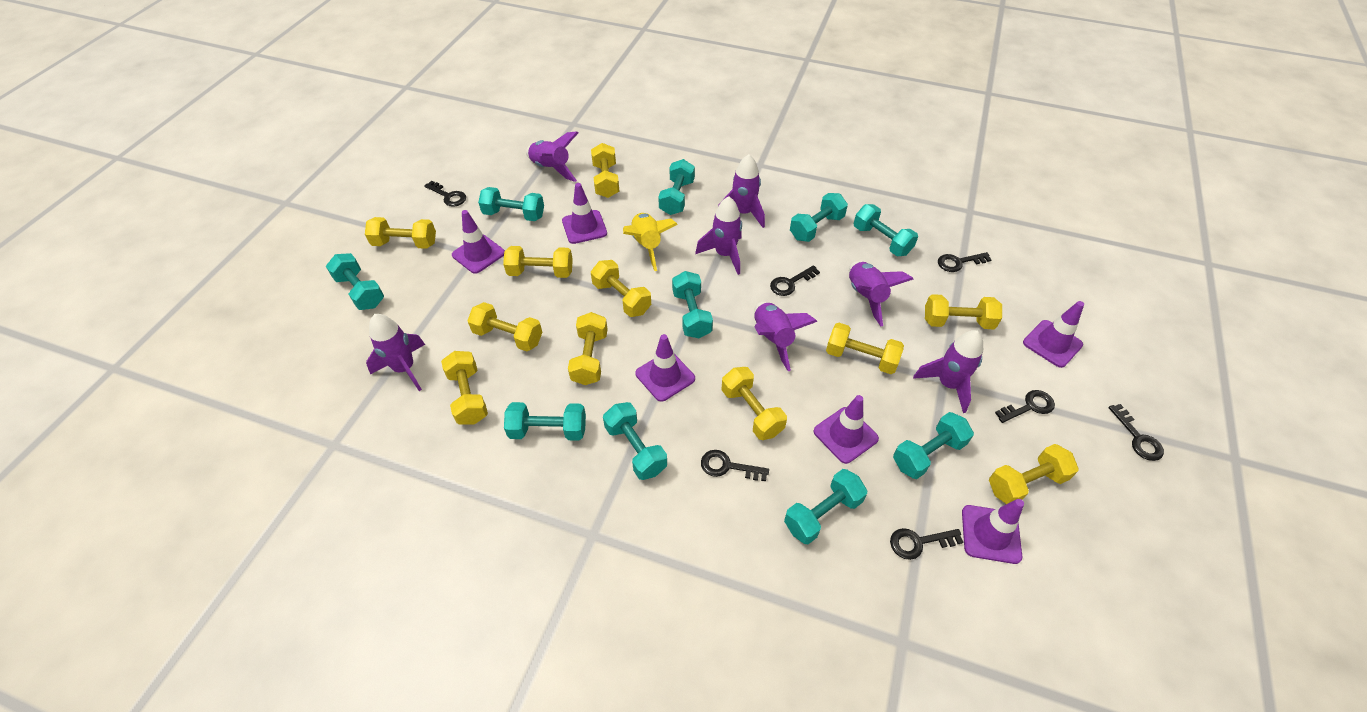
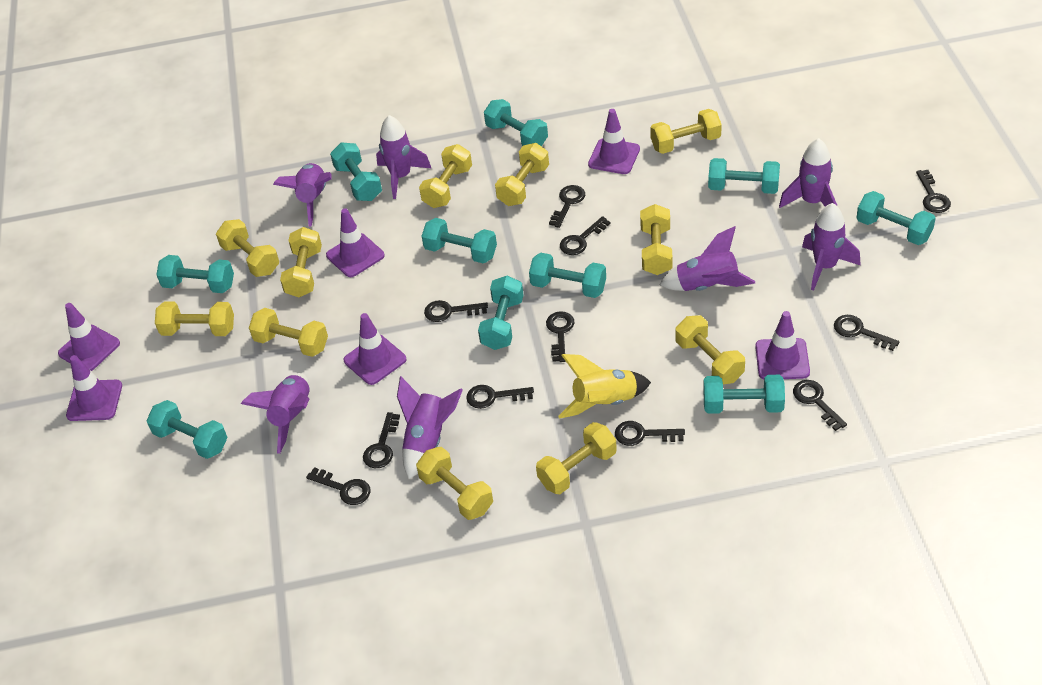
black key: [424,181,466,207] [701,450,769,481] [770,265,820,296] [890,528,963,560] [938,252,992,272] [995,390,1055,423] [1108,404,1164,461] = 7 -> [306,467,370,505] [363,412,400,468] [424,300,488,322] [466,385,534,409] [546,311,574,362] [549,185,585,228] [560,216,611,255] [615,421,685,446] [793,380,847,431] [834,315,900,351] [916,170,951,213] = 11

